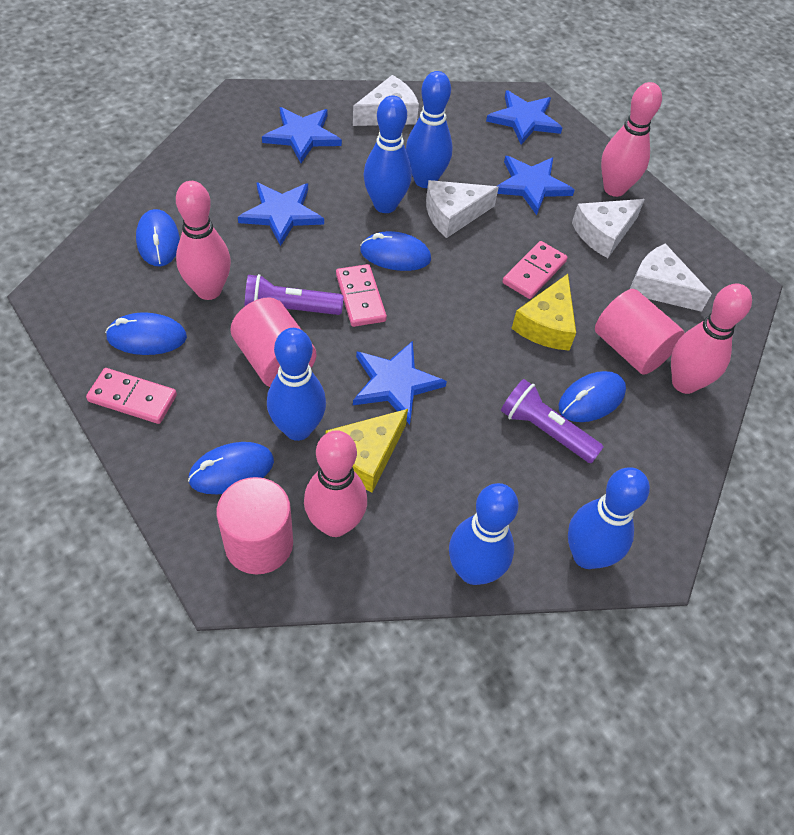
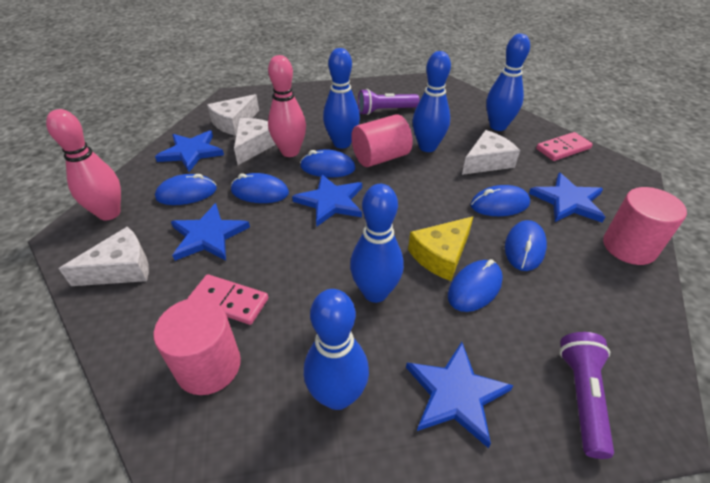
blue mouse: [105,312,187,355] [136,209,180,266] [188,442,274,494] [360,231,431,271] [558,371,626,422] = 5 -> [155,174,217,205] [231,173,289,203] [300,149,356,178] [448,259,503,312] [470,185,530,216] [505,220,547,271] = 6
pink bowling pin: [176,181,231,300] [304,430,367,537] [601,82,662,197] [671,283,752,394] = 4 -> [46,109,121,220] [268,55,306,157] = 2
pink domino: [86,368,177,424] [336,264,387,327] [503,241,568,299] = 3 -> [187,274,268,325] [536,132,593,161] = 2
yellow cheese: [326,409,408,493] [511,274,576,351] = 2 -> [408,216,473,281] = 1

